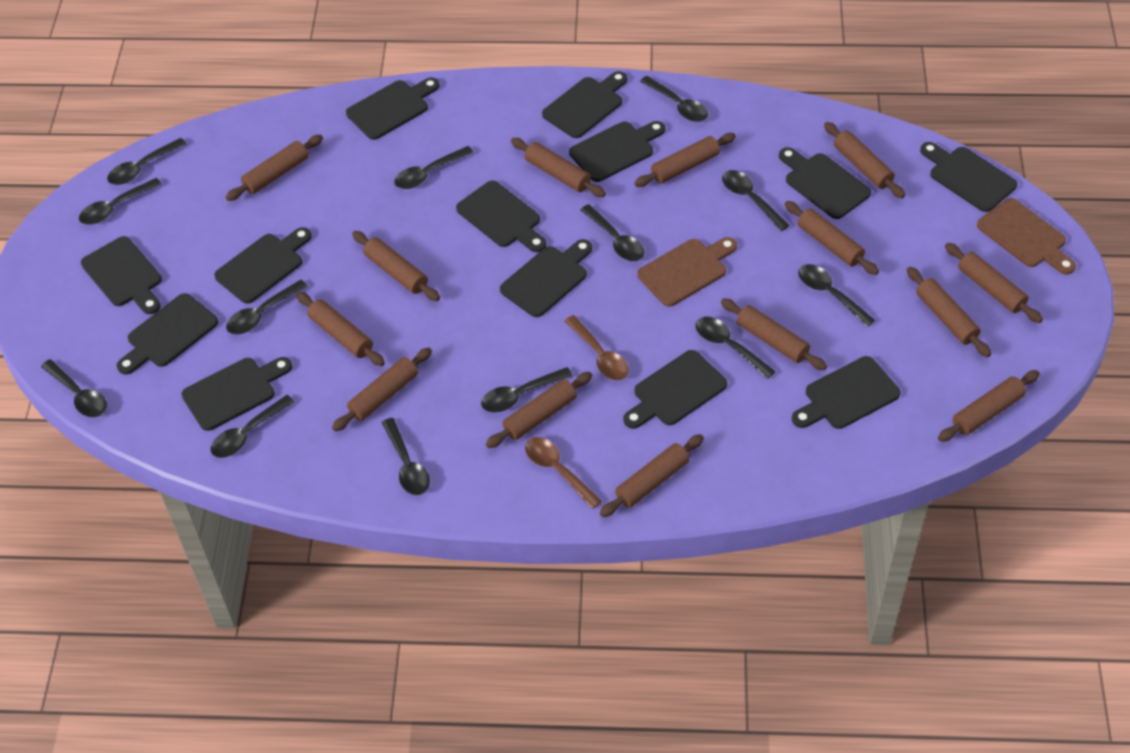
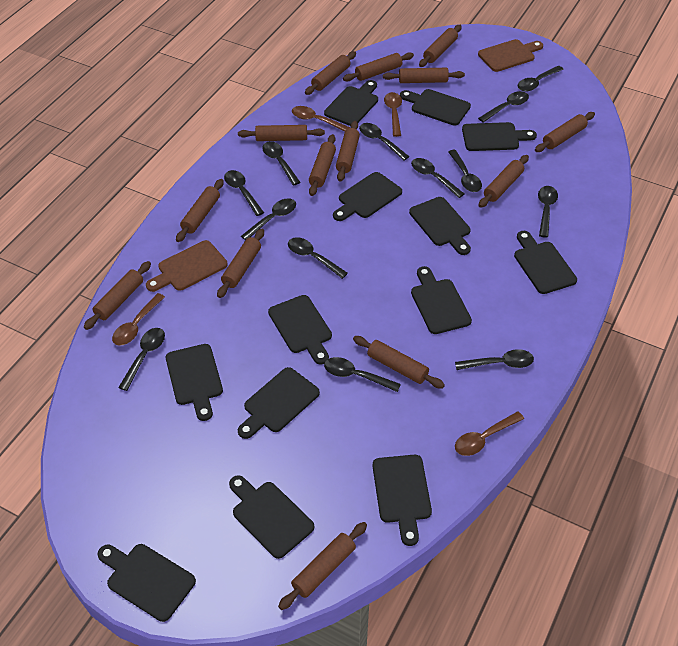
brown spoon: [525,437,602,509] [565,315,629,380] = 2 -> [112,293,165,346] [292,106,350,131] [384,92,402,137] [455,411,524,456] = 4

